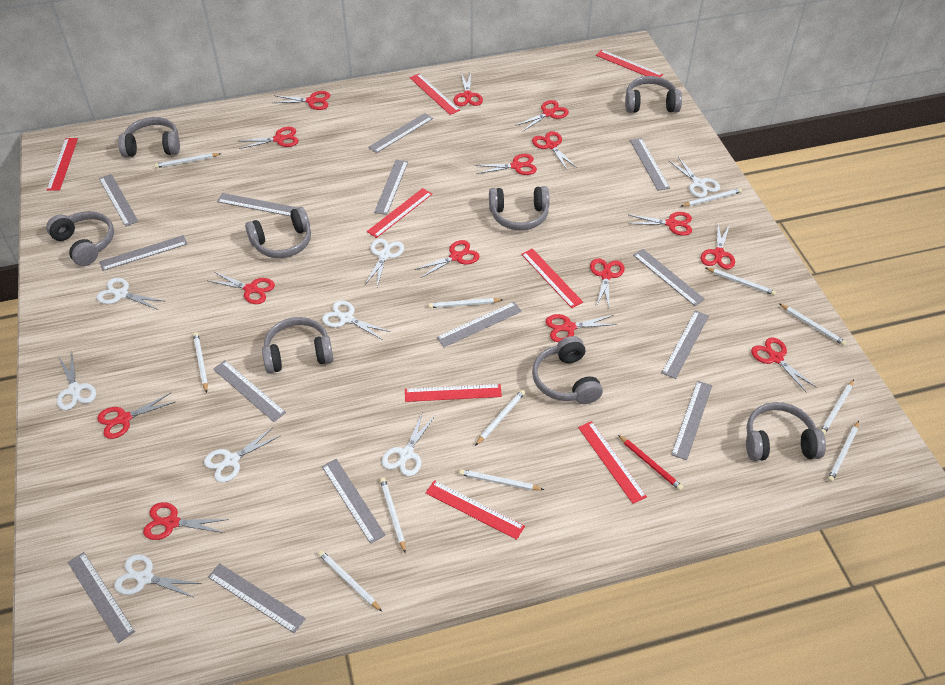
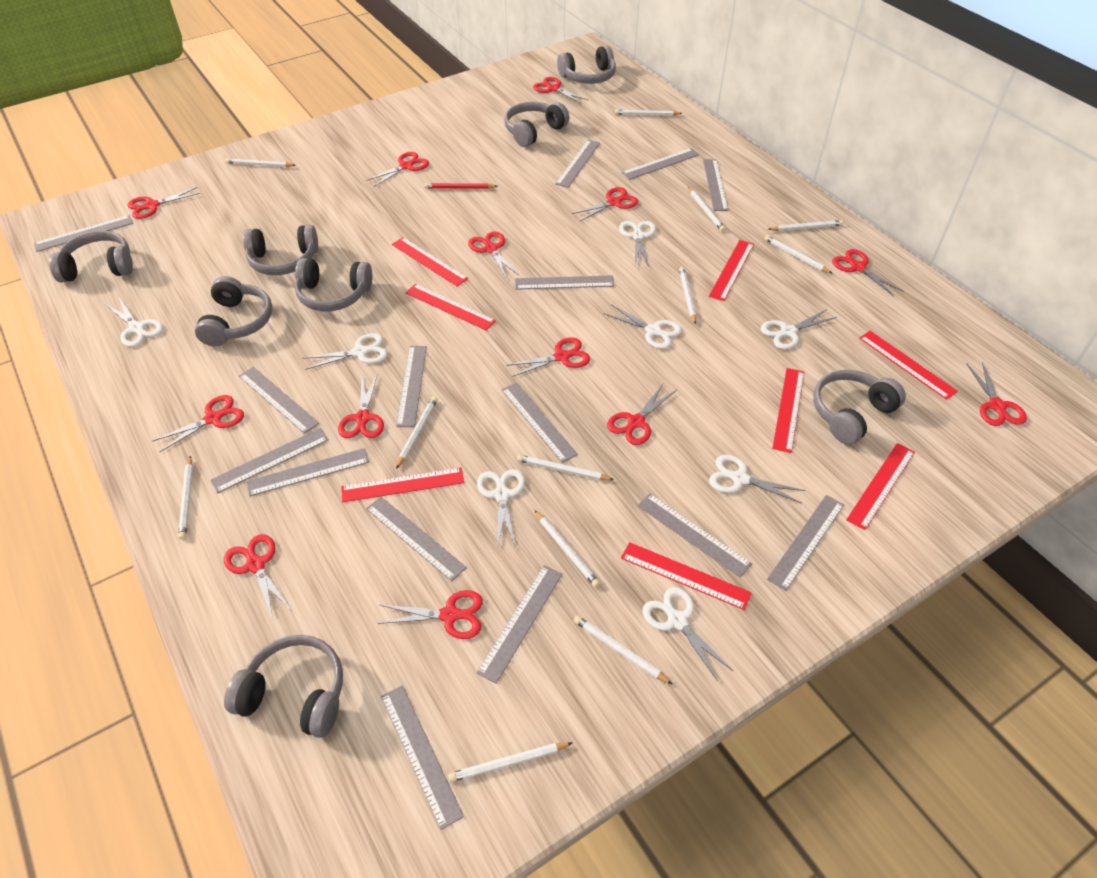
grey ruler: [68,552,135,643] [99,174,139,226] [99,235,187,271] [208,563,306,633] [213,360,286,422] [217,193,298,216] [322,459,386,544] [368,113,433,153] [374,160,408,215] [437,302,522,347] [630,138,670,191] [633,249,705,306] [662,310,709,379] [671,381,712,460] = 14 -> [34,215,133,252] [210,428,329,493] [239,367,319,434] [246,448,369,497] [366,497,467,581] [381,685,464,830] [396,346,427,427] [477,565,563,684] [502,383,578,463] [515,275,614,290] [555,140,600,188] [621,148,699,180] [637,493,752,578] [703,159,728,211] [767,495,844,591] = 15
red scissors: [97,393,175,439] [143,502,229,540] [209,271,275,304] [239,127,299,149] [273,91,330,110] [414,240,480,278] [454,73,483,106] [475,154,537,175] [515,100,569,132] [532,131,577,170] [546,314,617,342] [590,258,624,308] [628,212,692,236] [701,225,735,269] [751,337,817,393] = 15 -> [128,187,201,219] [153,395,244,453] [224,534,292,619] [338,373,384,438] [366,152,429,187] [377,590,483,639] [468,232,518,278] [506,337,590,377] [533,77,589,104] [572,187,638,221] [607,384,677,445] [832,249,903,296] [967,362,1027,426] = 13

